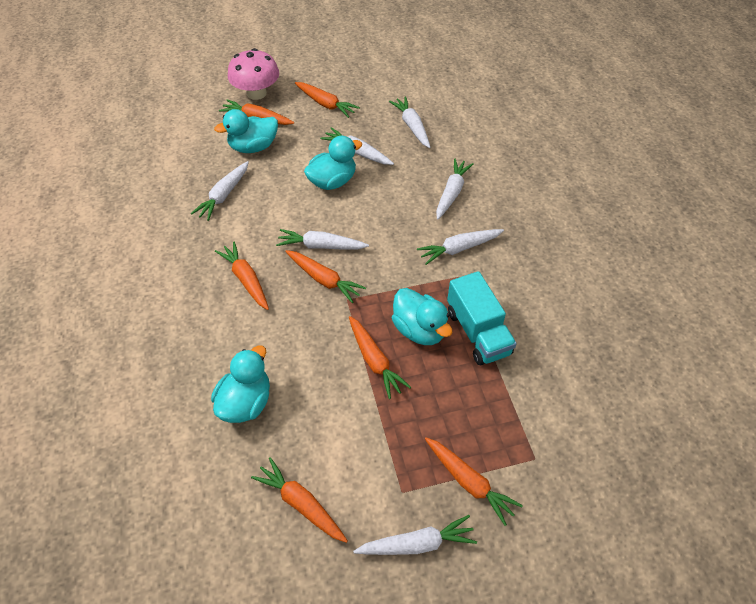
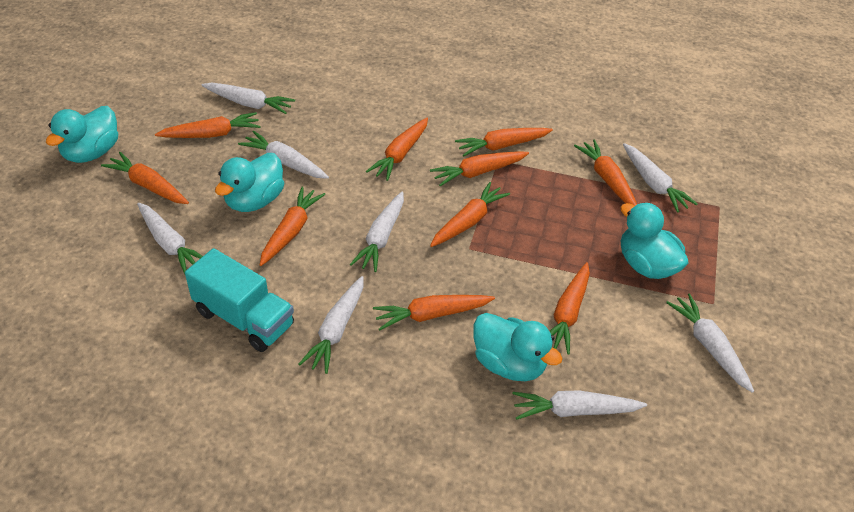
orange carrot: [215,242,269,310] [219,100,294,125] [251,457,348,543] [285,250,366,303] [295,82,360,118] [349,316,411,399] [425,437,523,526] = 7 -> [101,152,189,204] [155,112,260,138] [260,187,325,266] [366,118,428,181] [373,295,495,330] [430,151,529,186] [430,182,510,247] [455,128,553,156] [549,262,590,354] [574,140,637,206] = 10
pink mushroom: [228,48,279,100] = 1 -> none = 0
white carrot: [191,161,249,221] [276,229,369,250] [320,128,394,165] [353,515,477,555] [389,96,430,148] [417,229,504,265] [436,159,474,220] = 7 -> [137,203,203,274] [201,83,295,114] [238,131,329,179] [299,276,364,374] [350,192,404,272] [513,390,647,420] [623,143,698,213] [666,294,754,393] = 8

